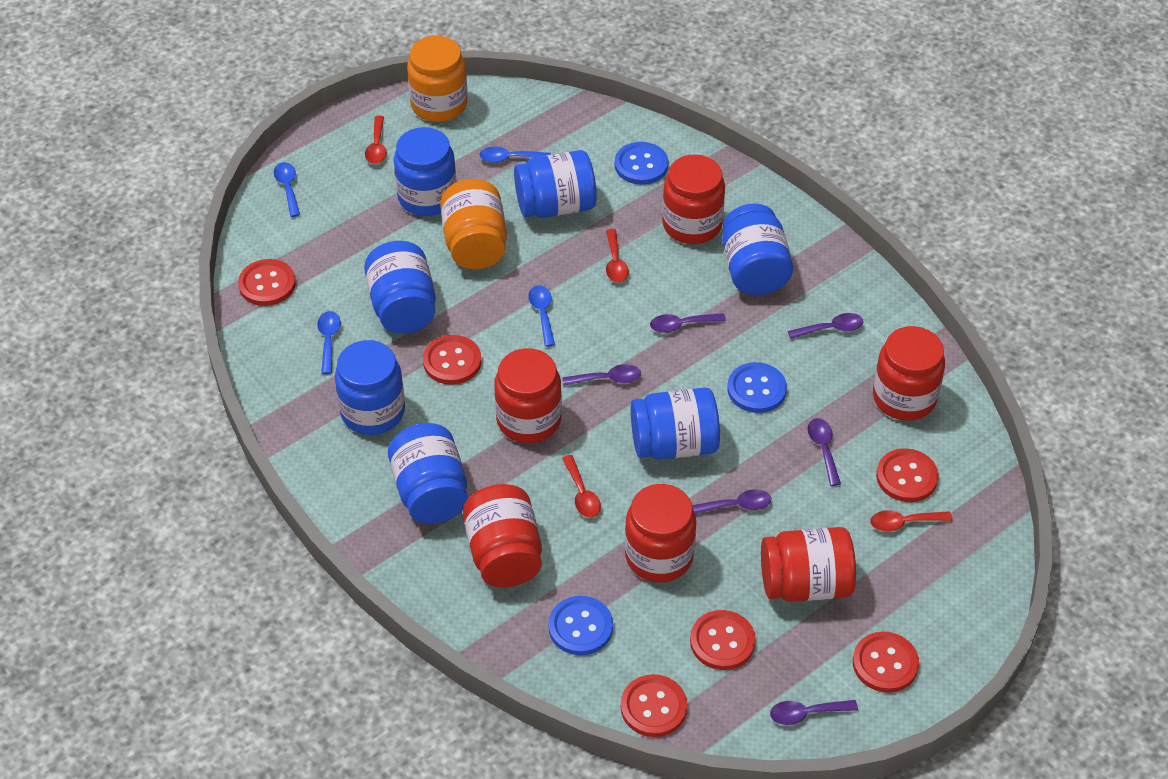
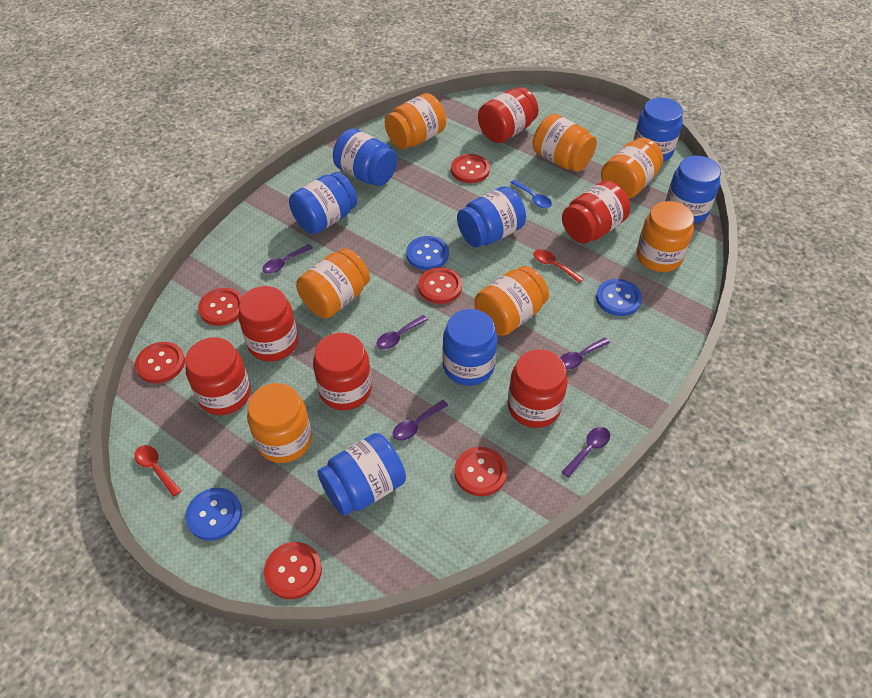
blue spoon: [274,162,300,217] [317,311,341,374] [479,146,551,163] [528,285,555,347] = 4 -> [510,180,552,208] = 1
orange jar: [407,36,468,122] [440,179,507,269] = 2 -> [247,383,312,463] [296,248,370,318] [385,93,446,149] [475,266,549,336] [533,114,597,172] [601,138,663,199] [636,201,694,272] = 7
purple spoon: [562,364,641,386] [650,313,726,333] [692,489,771,514] [770,700,858,725] [788,313,863,339] [807,418,841,486] = 6 -> [262,244,313,274] [377,315,428,349] [393,400,448,441] [560,337,610,370] [562,427,610,478] = 5
red spoon: [365,116,387,164] [562,455,601,518] [606,229,629,282] [870,510,952,531] = 4 -> [134,445,181,497] [534,249,584,283] = 2

